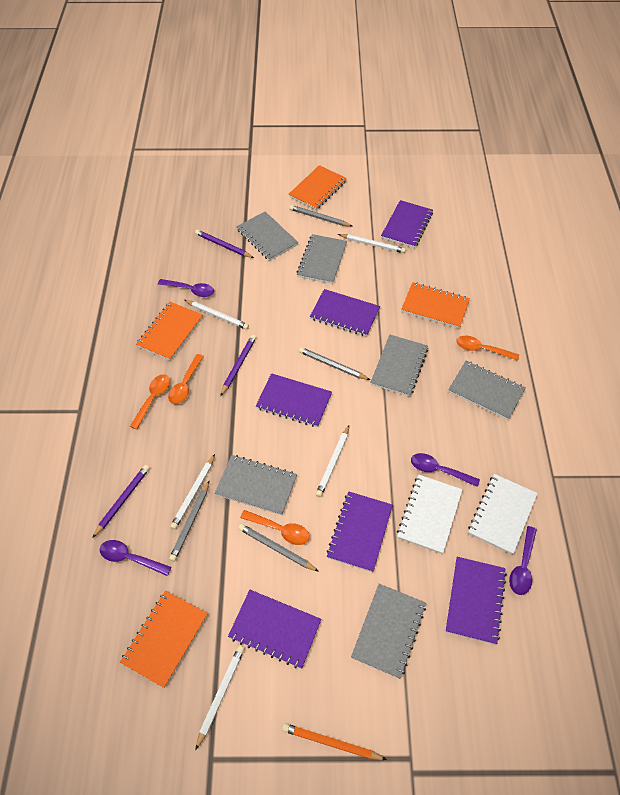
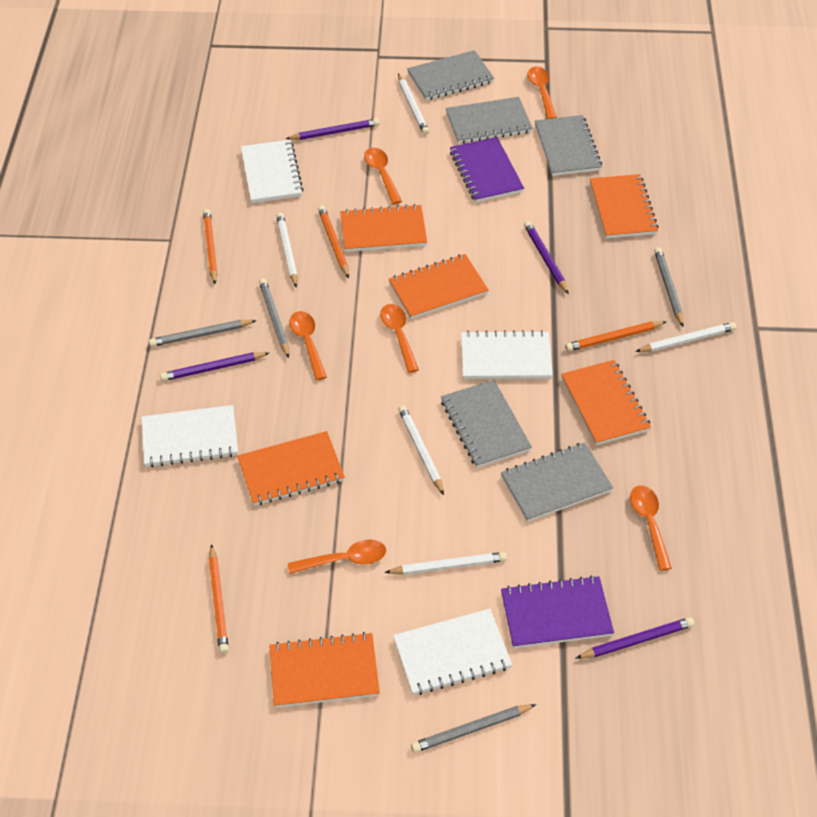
grey notebook: [215,455,297,515] [236,211,298,261] [297,234,347,284] [351,584,426,679] [370,335,428,397] [448,361,525,420] = 6 -> [407,50,494,100] [441,380,532,468] [446,97,533,144] [501,442,613,522] [535,115,602,176] = 5
orange notebook: [120,591,208,688] [136,302,203,361] [289,165,347,210] [401,282,470,328] = 4 -> [237,431,345,506] [269,632,380,708] [340,204,427,252] [389,254,489,319] [561,360,651,445] [590,174,659,238] = 6
orange pencil: [282,723,387,760] = 1 -> [203,209,218,284] [209,544,229,654] [318,205,349,278] [565,321,667,351] = 4
orange spoon: [130,374,170,429] [168,354,204,404] [240,510,310,545] [456,336,519,361] = 4 -> [288,540,386,574] [289,311,327,380] [364,148,402,204] [380,304,419,373] [527,67,557,119] [630,486,672,571] = 6
purple notebook: [228,590,322,669] [256,373,332,427] [310,289,380,337] [327,491,393,572] [381,200,433,248] [445,557,507,645] = 6 -> [450,137,524,202] [501,575,614,648] = 2
purple pencil: [92,465,150,538] [195,230,254,258] [220,335,256,396] = 3 -> [160,352,269,381] [286,118,380,140] [524,221,569,294] [576,617,694,659] = 4
purple spoon: [100,540,171,576] [158,279,214,297] [411,453,480,487] [509,526,537,595] = 4 -> none = 0
white notebook: [397,474,463,554] [468,474,538,554] = 2 -> [141,405,238,467] [241,140,303,203] [393,609,512,695] [461,330,553,379] = 4

